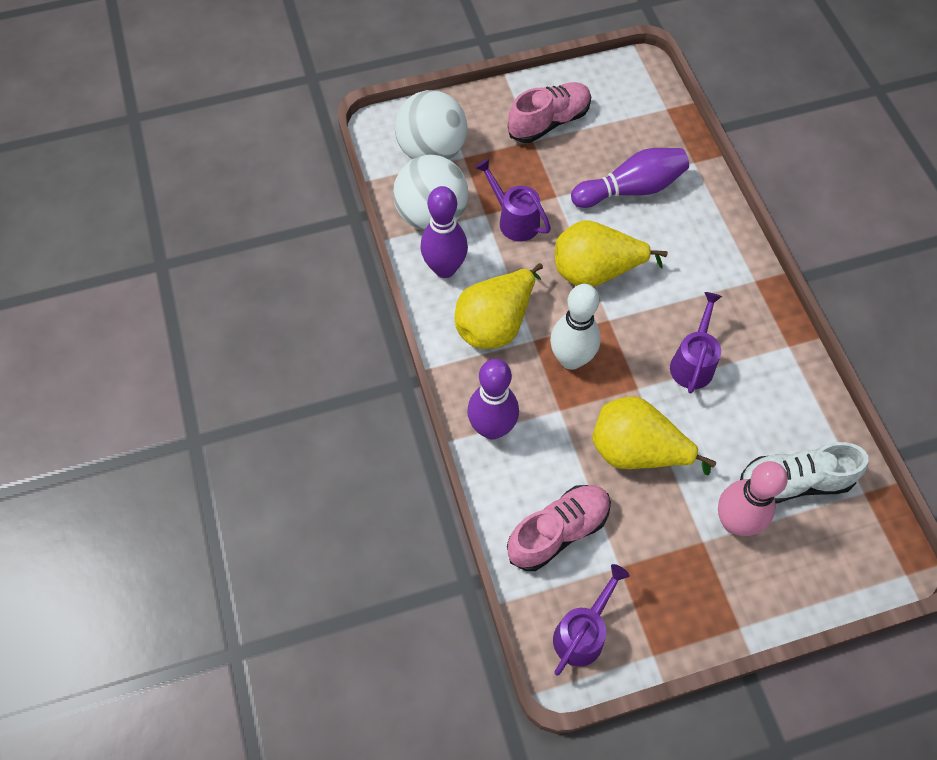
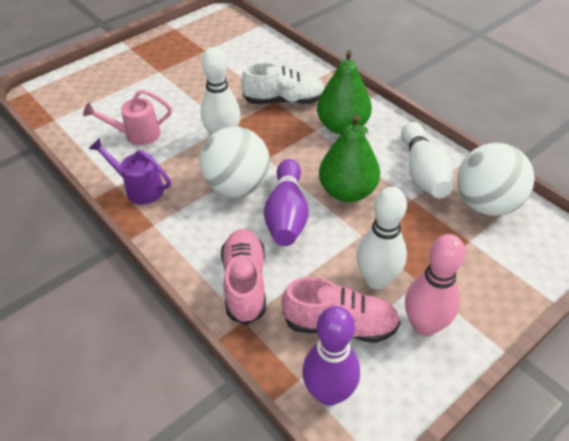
green pear: none = 0 -> [317,50,372,134] [319,115,380,202] = 2
pink watering can: none = 0 -> [83,89,172,145] = 1
purple bowling pin: [420,186,468,278] [467,359,519,440] [571,148,689,208] = 3 -> [264,159,309,246] [302,306,360,406] = 2
purple watering can: [475,158,551,241] [553,564,630,676] [670,292,722,394] = 3 -> [89,138,171,205] = 1
white bowling pin: [550,284,601,370] = 1 -> [201,47,240,136] [356,187,407,290] [401,122,454,198] = 3
yellow pear: [455,263,543,349] [555,221,668,287] [592,397,716,476] = 3 -> none = 0

